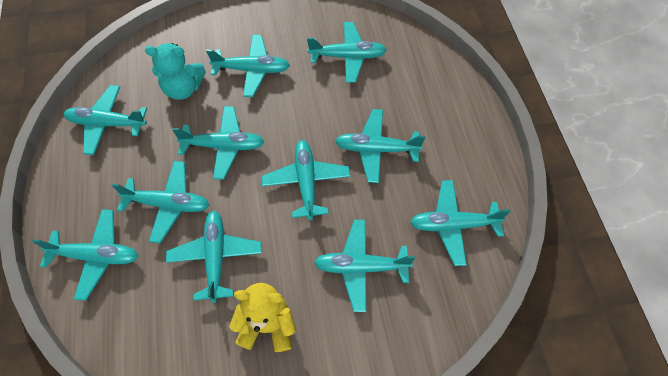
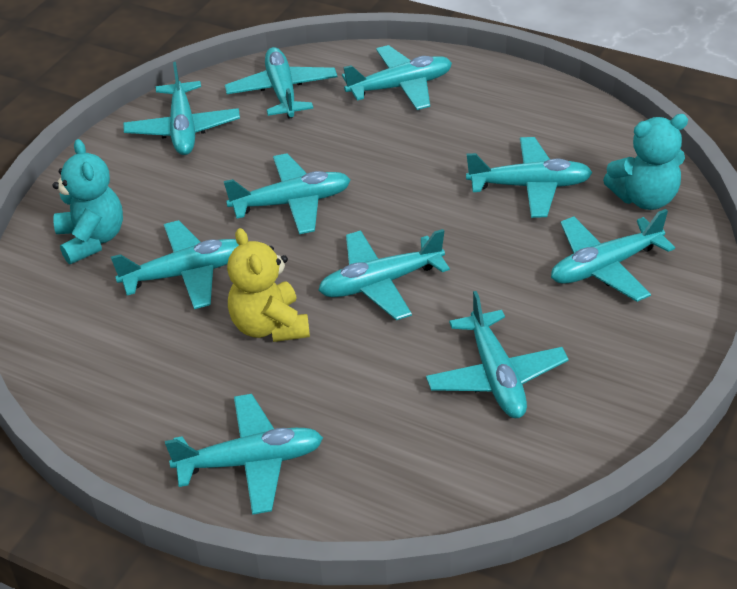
turquoise plane: [32,209,138,301] [63,85,147,155] [112,161,209,244] [166,211,262,303] [172,106,264,180] [206,35,290,97] [261,140,350,220] [307,22,387,83] [314,220,415,312] [335,109,425,183] [410,180,510,266] = 11 -> [111,220,239,309] [123,62,240,155] [165,394,323,515] [224,153,351,234] [225,47,338,119] [318,229,450,320] [342,45,452,110] [426,291,569,418] [466,137,593,218] [551,209,675,302] = 10
turquoise teddy bear: [145,43,206,100] = 1 -> [53,139,123,264] [603,114,688,210] = 2

